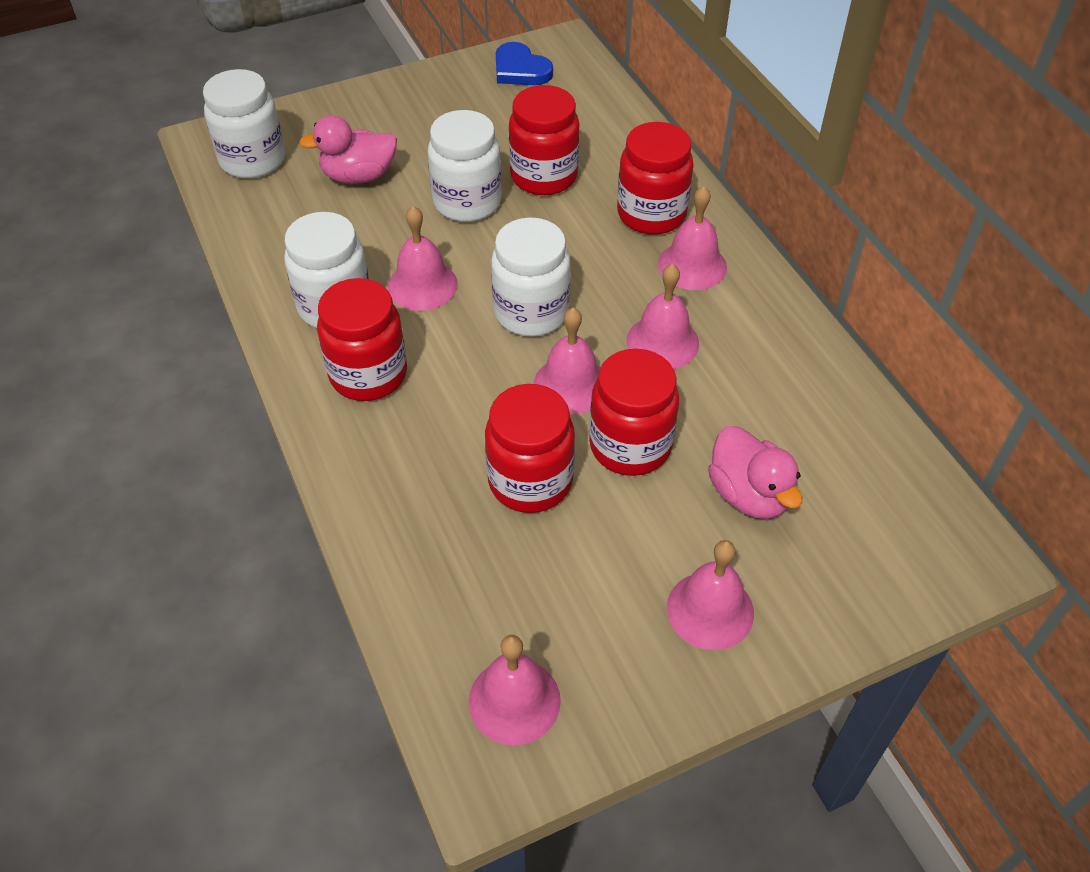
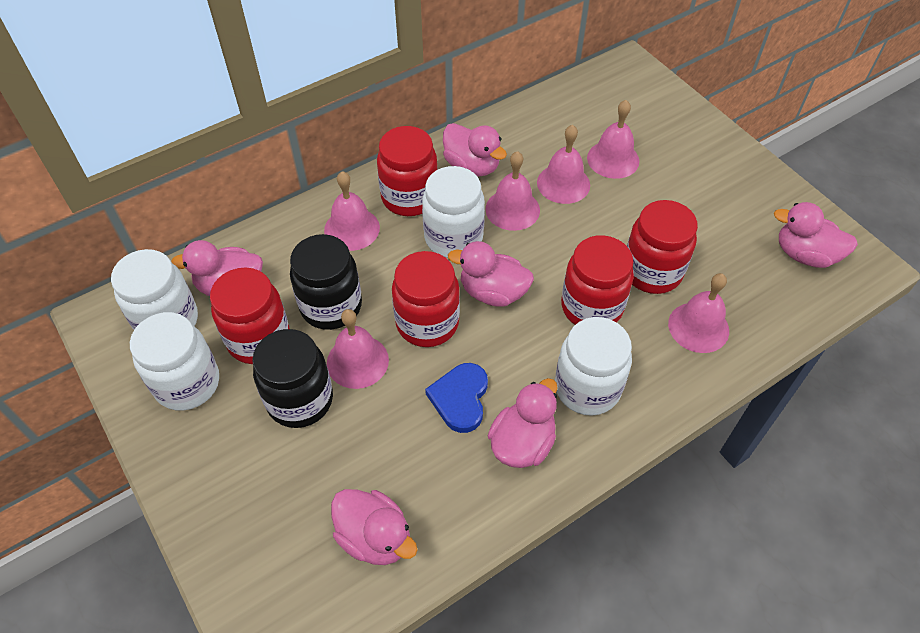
black jar: none = 0 -> [252,329,333,428] [290,234,362,330] = 2
pink duck: [299,115,397,184] [708,426,802,519] = 2 -> [171,240,263,296] [331,489,418,565] [443,123,507,176] [448,241,534,307] [488,378,558,468] [774,202,858,268] = 6

